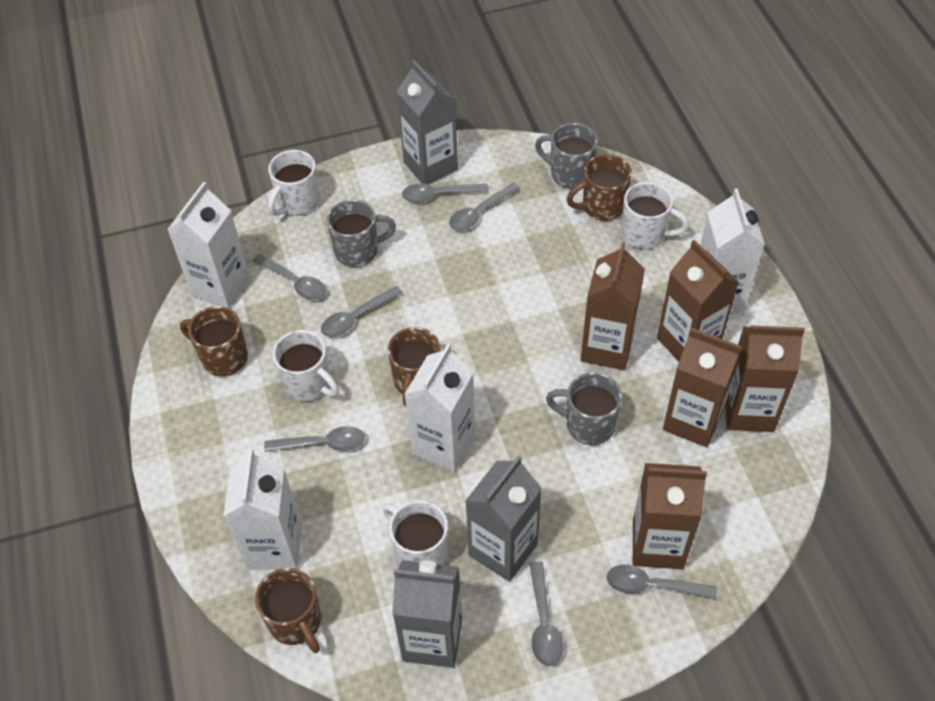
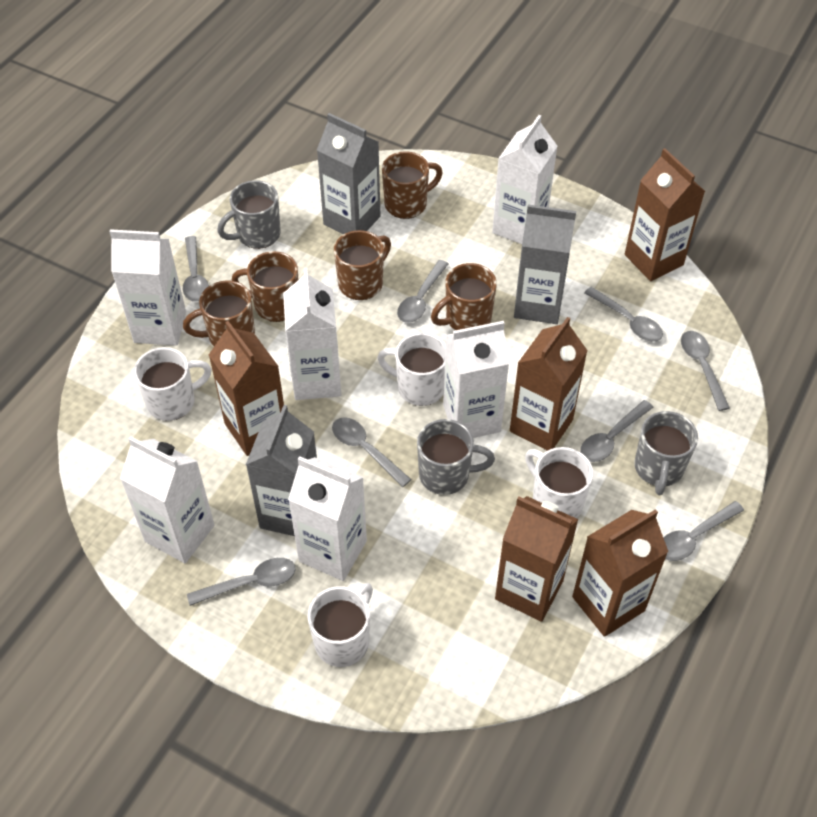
brown mug: [180,306,248,377] [255,568,321,653] [387,327,441,406] [566,154,632,221] = 4 -> [183,280,255,346] [231,251,298,322] [334,230,391,300] [382,151,443,219] [431,263,497,330] = 5
grey spoon: [253,254,326,300] [264,426,365,452] [321,286,403,337] [402,184,489,202] [449,183,520,230] [529,562,564,666] [606,565,717,600] = 7 -> [183,236,209,302] [187,558,296,606] [332,417,412,487] [397,260,448,323] [580,400,653,462] [584,287,663,342] [663,501,744,561] [681,331,730,411] = 8
white carton: [167,182,250,308] [223,449,302,570] [404,344,475,472] [700,188,765,313] = 4 -> [109,229,186,346] [120,436,214,563] [283,268,341,400] [288,456,367,581] [443,321,509,438] [492,115,558,244] = 6

